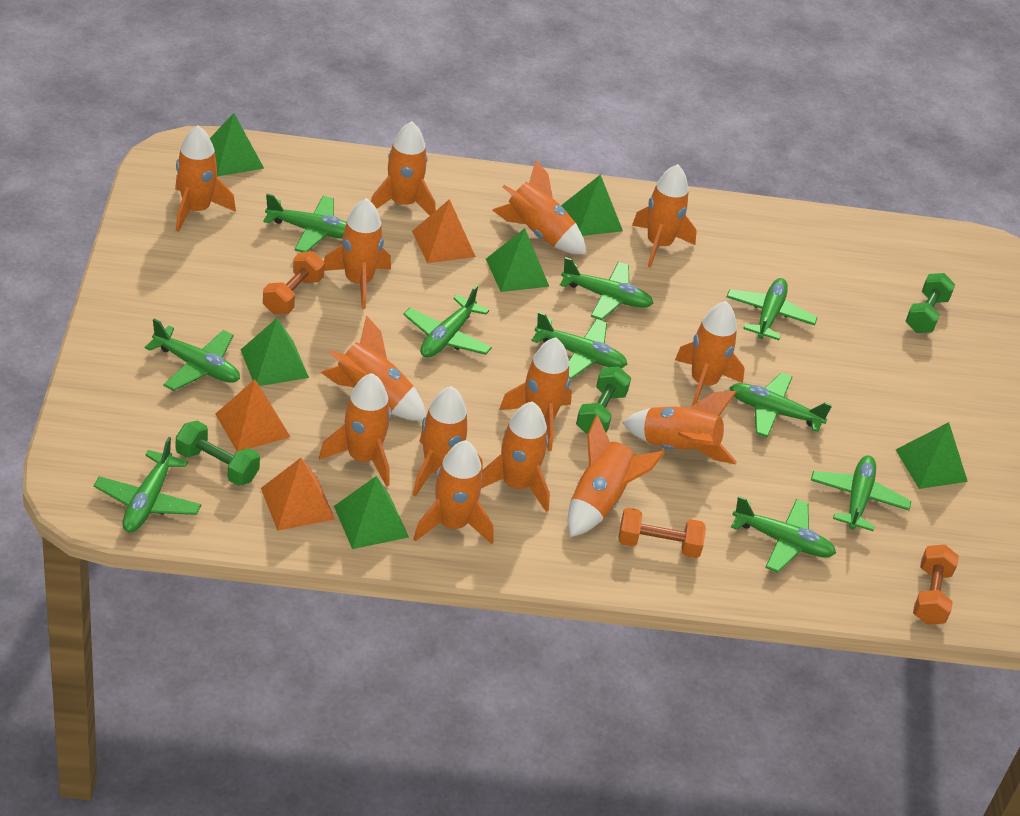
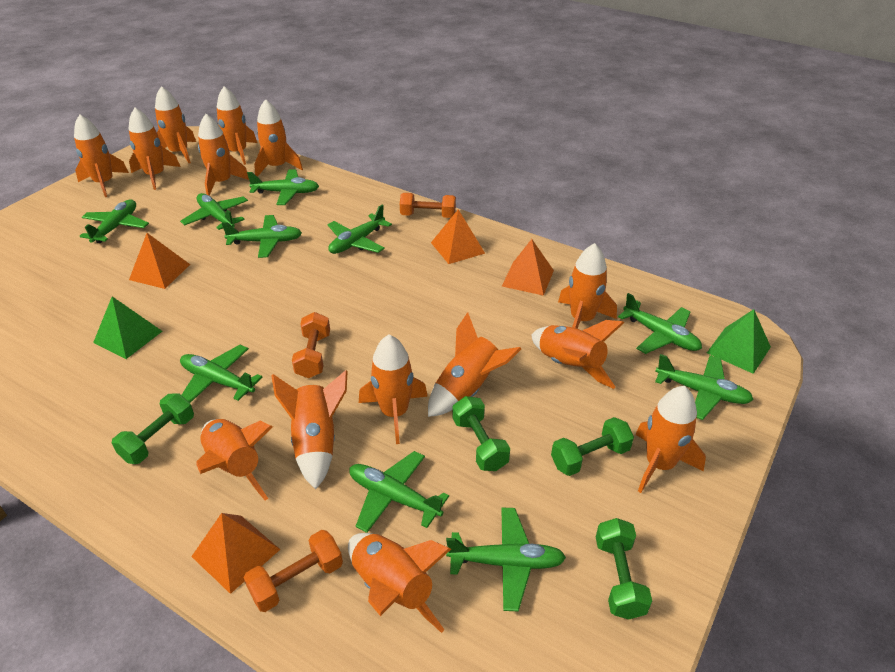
green dumbbell: [176,421,260,486] [576,366,631,434] [905,273,956,333] = 3 -> [112,393,194,464] [453,396,510,471] [551,417,634,476] [596,518,652,619] = 4
green pyramid: [210,113,264,177] [241,318,309,386] [334,476,409,549] [486,228,549,292] [561,174,623,236] [896,422,968,489] = 6 -> [93,296,162,359] [707,309,771,374] = 2
orange pyramid: [215,379,290,451] [261,458,335,531] [412,199,476,263] = 3 -> [129,233,190,289] [191,513,280,594] [431,209,485,264] [502,239,554,296] = 4

